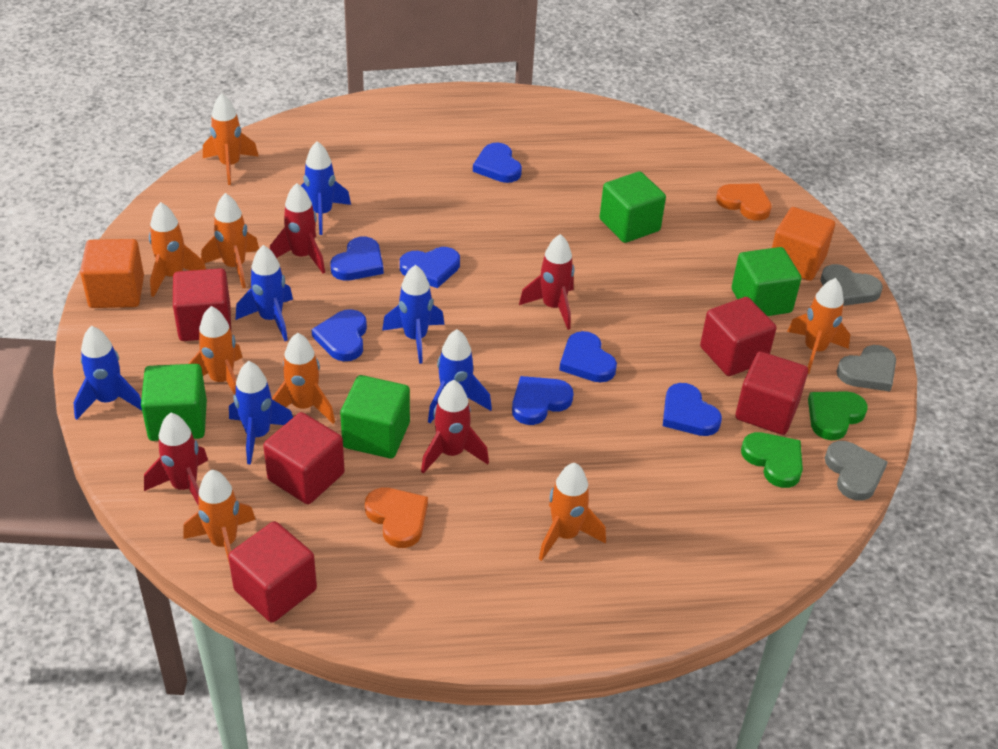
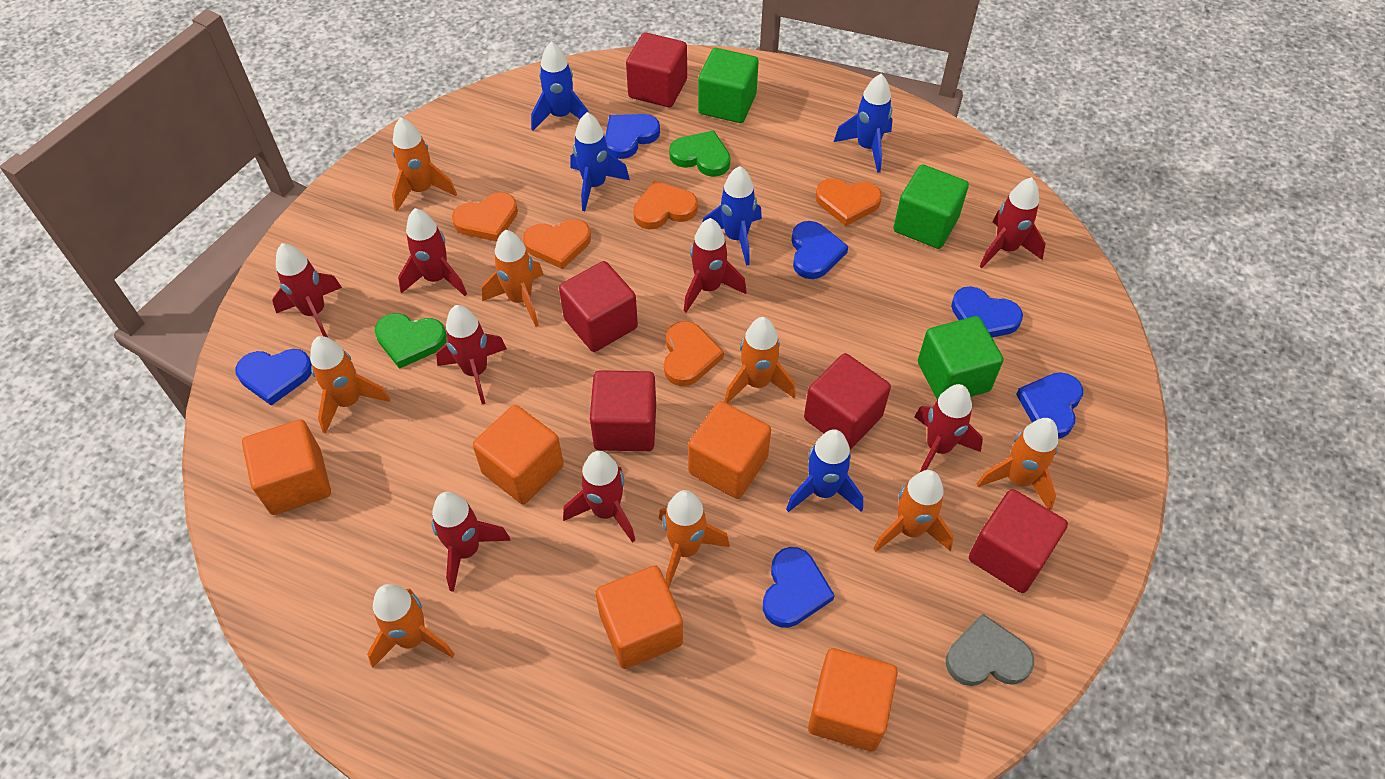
blue heart: [311,309,367,361] [330,237,384,281] [400,247,460,288] [473,143,522,183] [512,376,573,425] [559,331,617,382] [663,383,722,436] = 7 -> [235,349,312,405] [605,114,660,159] [763,547,835,628] [791,221,848,279] [951,286,1023,337] [1016,372,1083,438] = 6
blue rocket: [73,326,142,420] [229,361,293,465] [236,245,293,341] [301,141,351,235] [382,265,444,364] [428,329,492,423] = 6 -> [531,41,589,130] [570,112,630,211] [702,166,762,266] [786,429,863,512] [834,74,893,173] = 5
green cube: [141,364,207,441] [340,375,410,459] [600,171,666,243] [732,247,801,316] = 4 -> [698,48,759,123] [893,164,969,249] [918,316,1003,399] = 3
grey heart: [820,264,883,306] [825,441,888,501] [836,345,896,391] = 3 -> [946,614,1034,686] = 1
orange cube: [80,239,144,308] [772,207,835,281] = 2 -> [242,420,331,515] [473,405,564,504] [596,565,683,669] [688,401,771,499] [808,648,898,751] = 5
orange heart: [365,487,428,548] [716,183,772,221] = 2 -> [452,192,518,242] [523,219,591,269] [633,181,698,229] [664,321,724,386] [815,178,882,226] = 5
red rocket: [144,413,208,506] [270,183,325,274] [421,380,489,473] [519,234,574,330] = 4 -> [272,243,342,338] [398,208,467,296] [432,492,511,592] [436,305,507,404] [563,451,635,543] [684,218,747,313] [914,384,983,472] [979,177,1046,268] = 8

